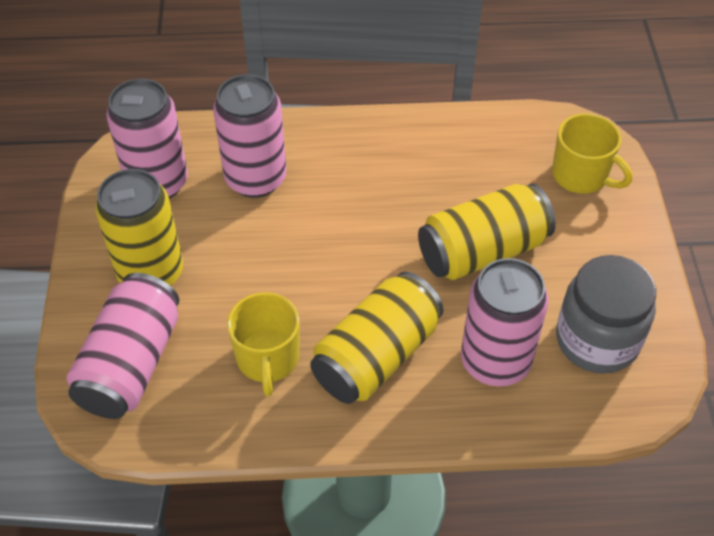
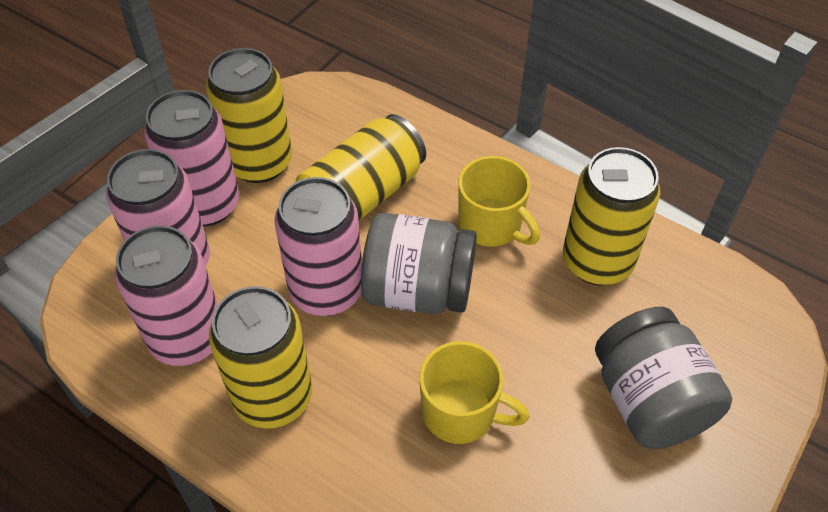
grey jar: [556,255,656,373] = 1 -> [361,213,477,314] [595,307,732,449] = 2
yellow can: [95,169,183,286] [310,272,444,404] [418,183,556,280] = 3 -> [206,48,292,183] [209,286,312,429] [296,114,426,220] [563,147,660,285] = 4

